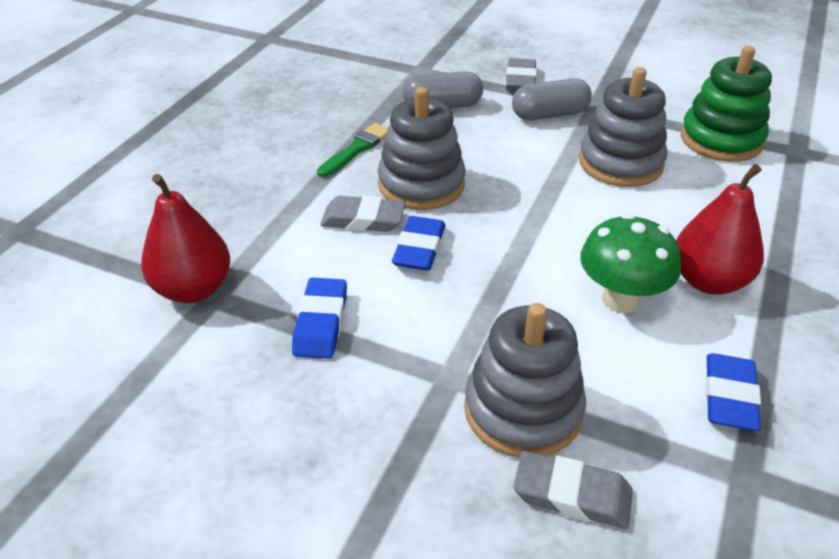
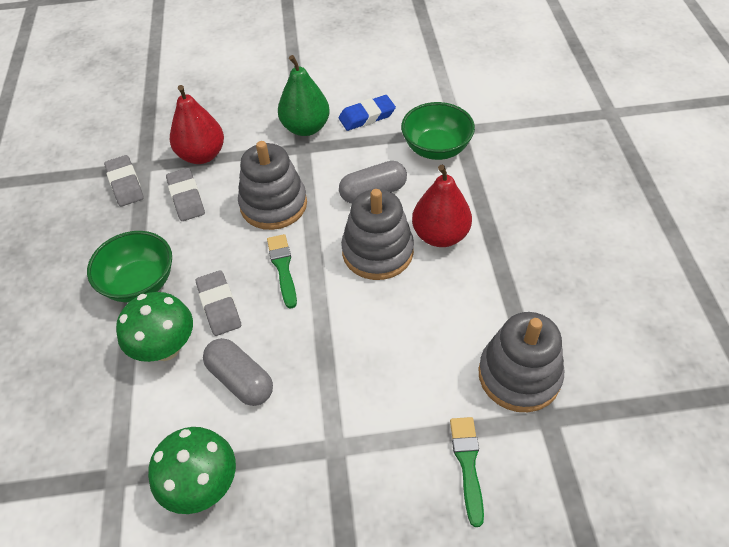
blue eraser: [292,278,347,359] [392,216,445,271] [705,353,761,431] = 3 -> [339,95,396,131] = 1
green bowl: none = 0 -> [87,231,172,303] [401,102,475,160] = 2
green brush: [317,123,388,177] = 1 -> [267,234,297,309] [450,417,484,527] = 2
green mushroom: [580,214,681,313] = 1 -> [116,292,193,362] [148,427,236,514] = 2
green pear: none = 0 -> [278,55,330,136] = 1
green stacking toy: [681,46,772,162] = 1 -> none = 0

